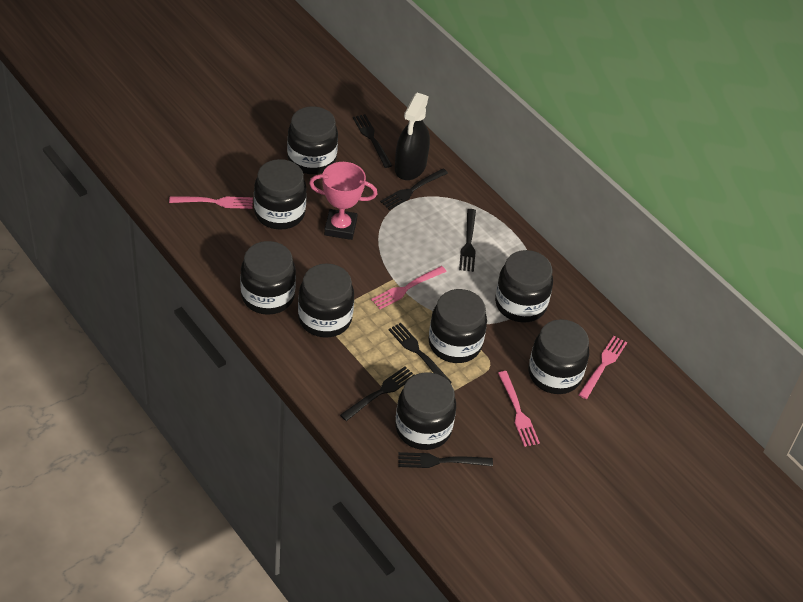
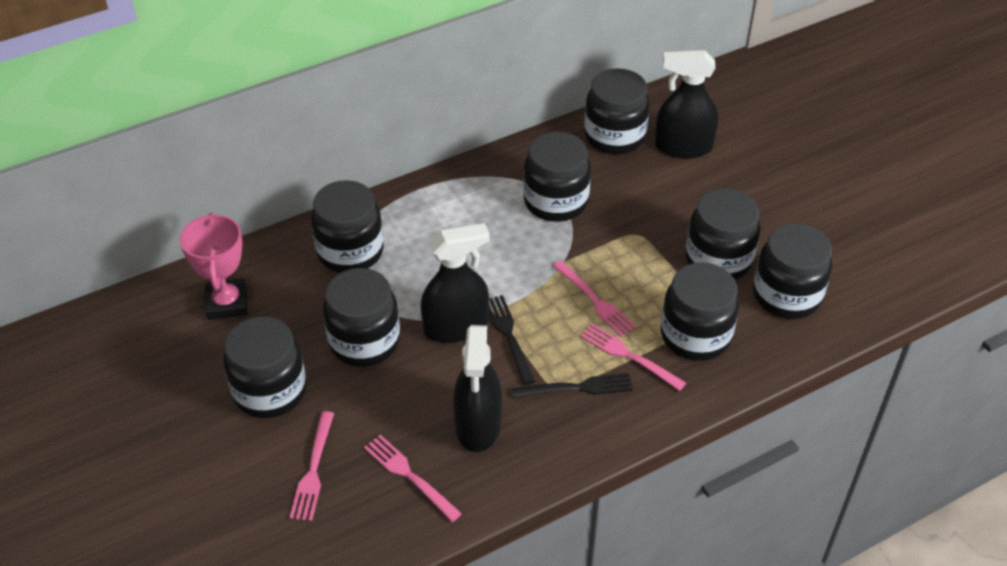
black fork: [340,367,414,421] [353,114,392,168] [380,168,448,210] [388,323,452,383] [398,452,493,468] [459,209,476,272] = 6 -> [488,295,536,385] [512,373,633,398] = 2
black spray bottle: [395,93,430,180] = 1 -> [420,223,490,343] [453,325,502,452] [655,50,718,159] = 3

